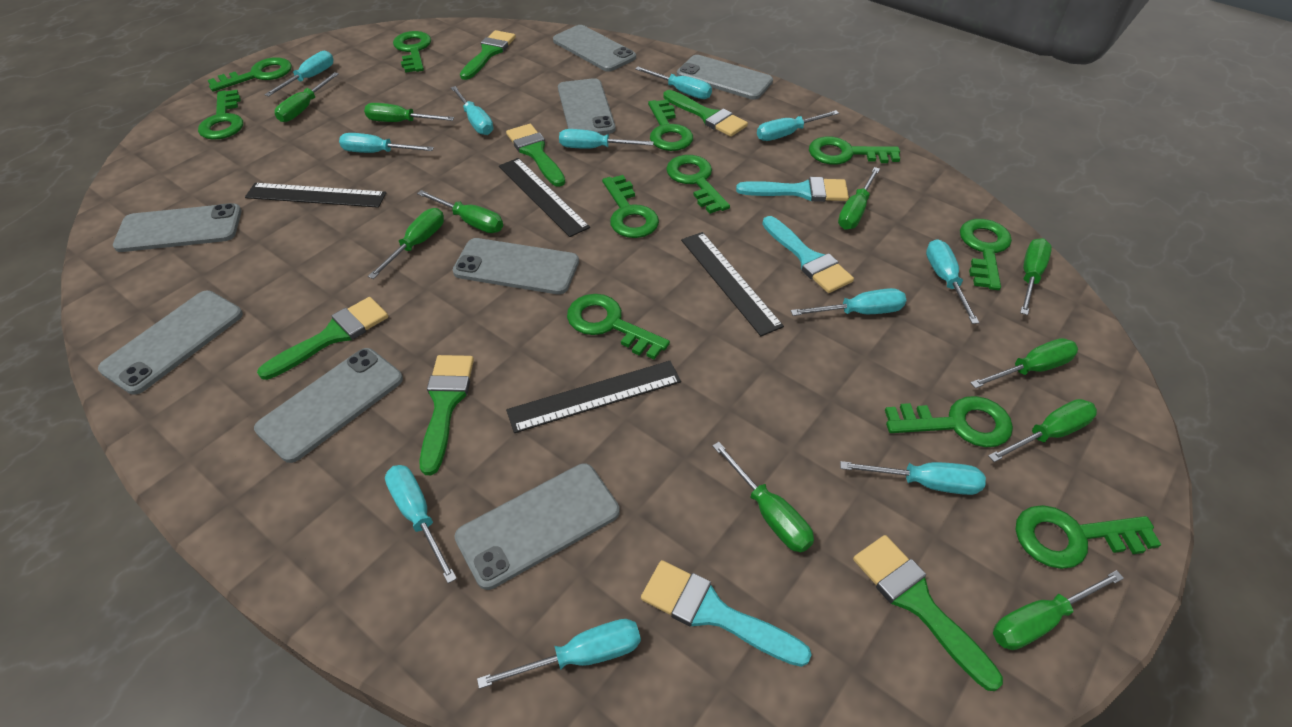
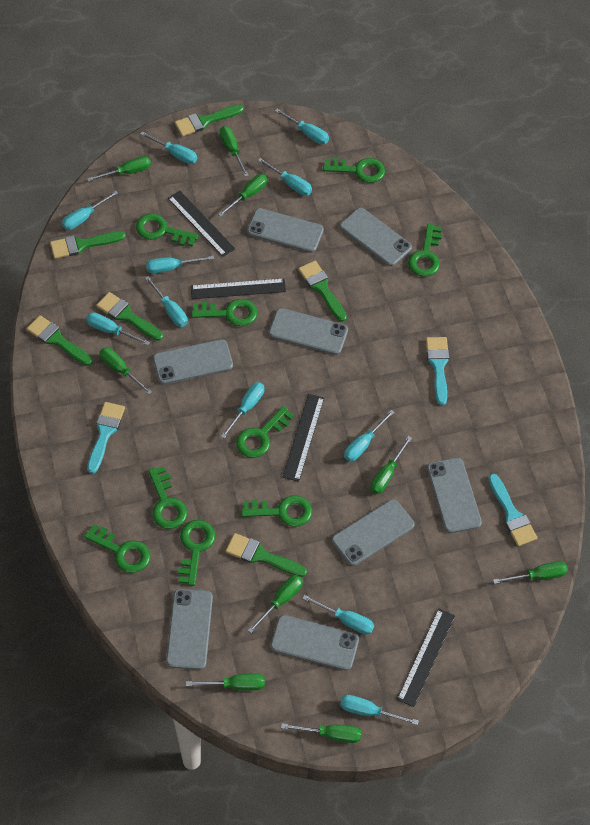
green key: [198,90,243,140] [208,57,292,92] [393,31,431,73] [567,294,670,359] [602,175,659,238] [648,99,693,151] [666,155,730,214] [809,137,900,165] [885,396,1013,447] [960,219,1012,290] [1015,505,1161,569] = 11 -> [84,524,150,573] [136,214,199,247] [148,466,187,529] [178,520,216,586] [191,299,257,326] [236,406,294,458] [241,495,312,527] [323,158,385,183] [408,224,442,277] = 9
green screwdriver: [275,72,339,122] [364,103,454,122] [368,208,444,279] [417,190,503,233] [712,442,814,553] [838,167,880,230] [970,338,1078,388] [988,399,1097,462] [993,570,1124,650] [1020,238,1052,315] = 10 -> [87,156,151,182] [99,348,152,395] [186,674,265,691] [218,174,267,217] [220,126,249,177] [248,575,303,633] [281,723,361,743] [370,436,412,494] [493,561,568,584] = 9

